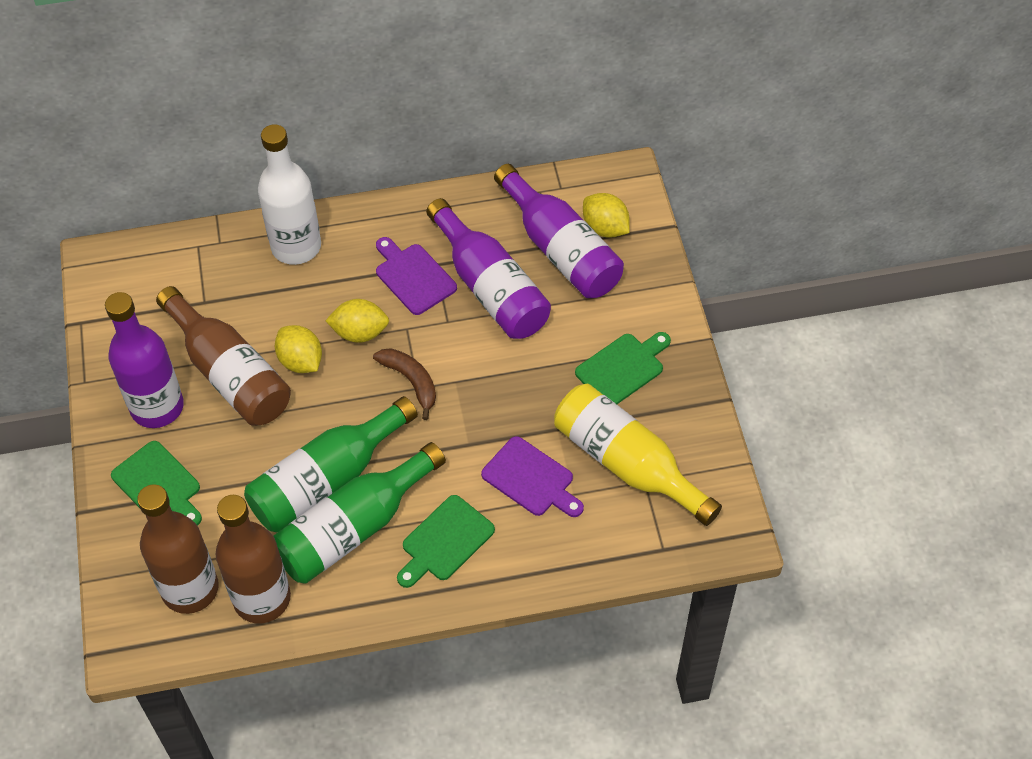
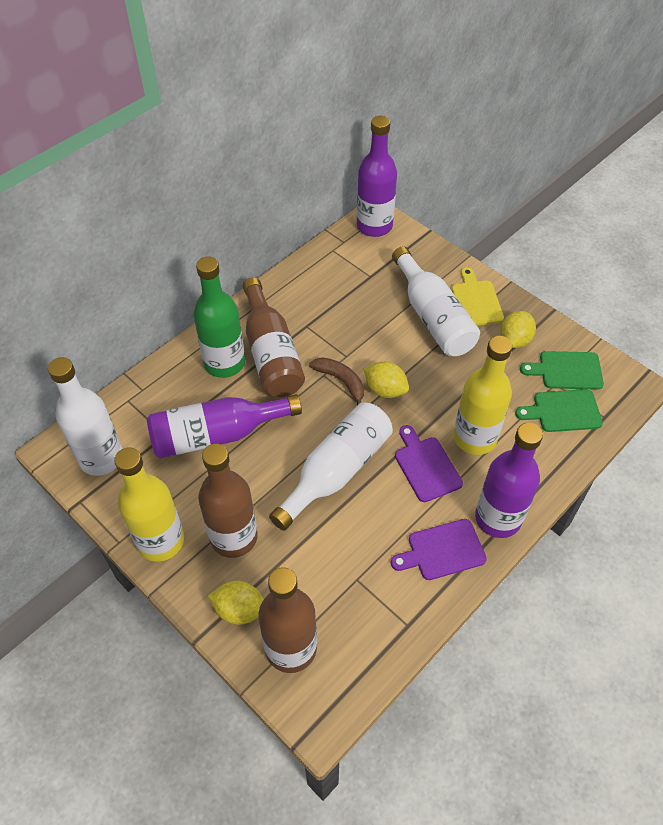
green bottle: [244,396,418,533] [273,442,446,584] = 2 -> [193,256,245,378] = 1
green cutting board: [111,441,202,526] [397,495,495,588] [575,332,671,404] = 3 -> [515,389,603,432] [520,351,604,390] = 2
white bottle: [258,124,321,265] = 1 -> [48,357,122,476] [269,402,393,531] [392,246,480,356] = 3
yellow bottle: [554,384,722,526] = 1 -> [114,447,184,562] [453,336,512,455] = 2
yellow cutting board: none = 0 -> [452,267,504,326] = 1

